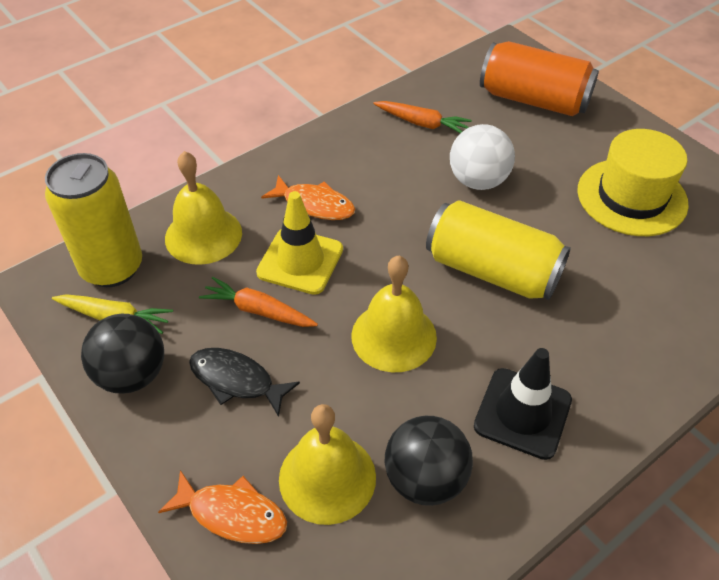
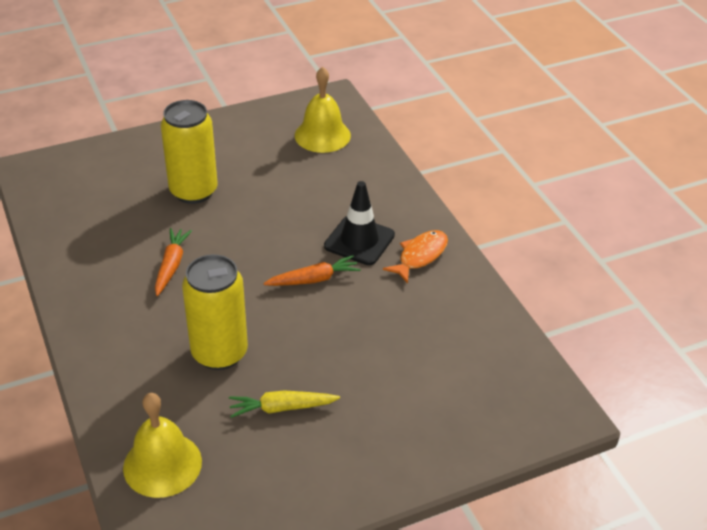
black ball: [81,314,164,394] [385,416,473,506] = 2 -> none = 0
black fish: [189,348,300,417] = 1 -> none = 0
orange can: [480,41,599,116] = 1 -> none = 0
orange fish: [158,470,287,544] [261,175,355,220] = 2 -> [383,230,448,283] = 1
white ball: [450,124,515,190] = 1 -> none = 0
yellow bell: [165,151,242,265] [279,404,376,525] [351,256,437,372] = 3 -> [123,393,202,498] [295,67,351,153] = 2
yellow hat: [577,129,689,236] = 1 -> none = 0
yellow traffic cone: [256,191,343,295] = 1 -> none = 0

